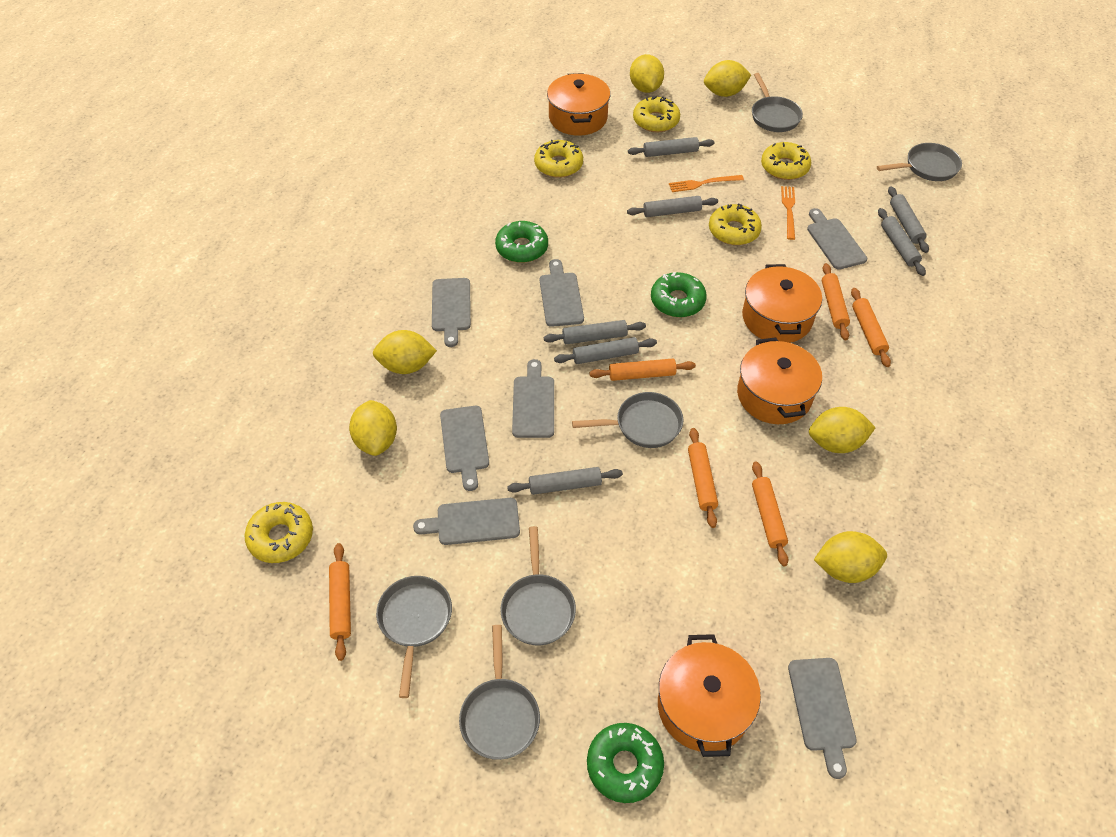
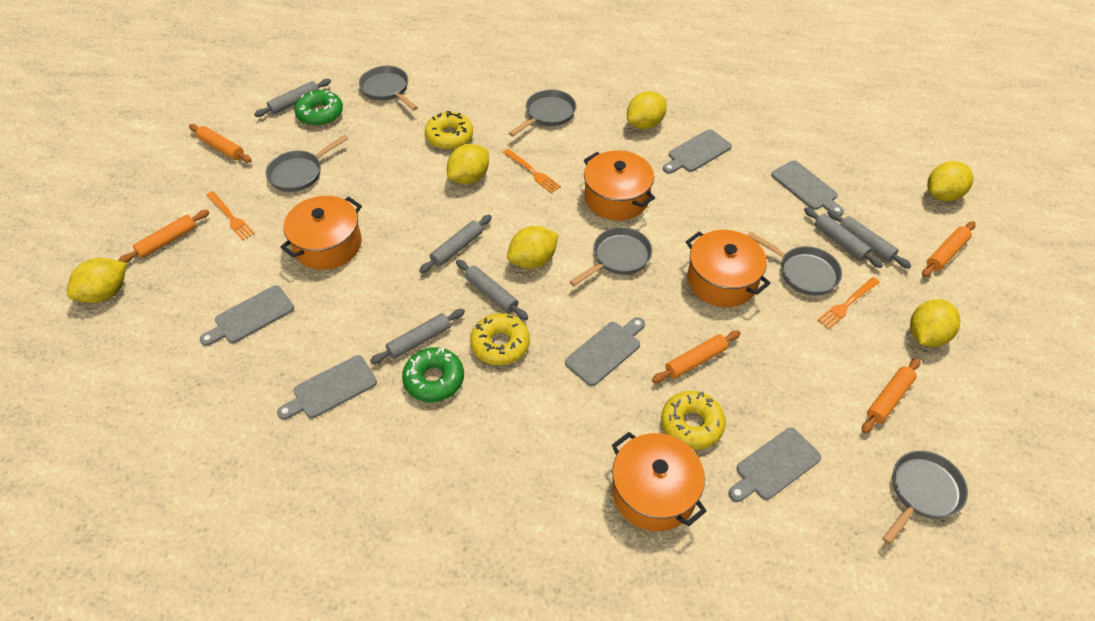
green donut: [495,221,548,263] [587,723,664,803] [651,272,707,317] = 3 -> [294,90,343,126] [402,347,464,402] = 2
grey cutting board: [413,498,520,545] [432,278,471,347] [440,406,489,491] [512,359,554,438] [540,259,584,327] [788,658,857,779] [807,208,867,270] = 7 -> [200,285,294,346] [277,355,377,420] [565,317,645,386] [663,129,732,174] [728,428,821,502] [771,161,844,216] = 6
grey rolling pin: [507,467,623,495] [544,320,646,344] [554,337,657,364] [627,196,718,217] [628,137,714,157] [878,208,926,276] [888,186,929,253] = 7 -> [254,79,331,117] [370,309,465,364] [419,215,492,273] [456,260,528,320] [804,207,883,268] [827,210,911,269] = 6
orange fork: [669,175,744,192] [781,186,795,240] = 2 -> [206,191,255,240] [503,149,561,193] [817,277,880,329] = 3
orange rolling pin: [329,543,351,661] [589,359,696,381] [688,428,718,528] [752,461,788,566] [822,263,850,340] [851,288,891,367] = 6 -> [118,210,209,263] [189,124,252,163] [652,330,741,383] [862,358,921,433] [922,221,976,277] = 5
yellow donut: [244,502,313,563] [534,140,583,178] [633,96,680,132] [709,203,762,245] [761,142,811,180] = 5 -> [425,111,473,149] [470,313,530,365] [661,391,726,449] = 3

